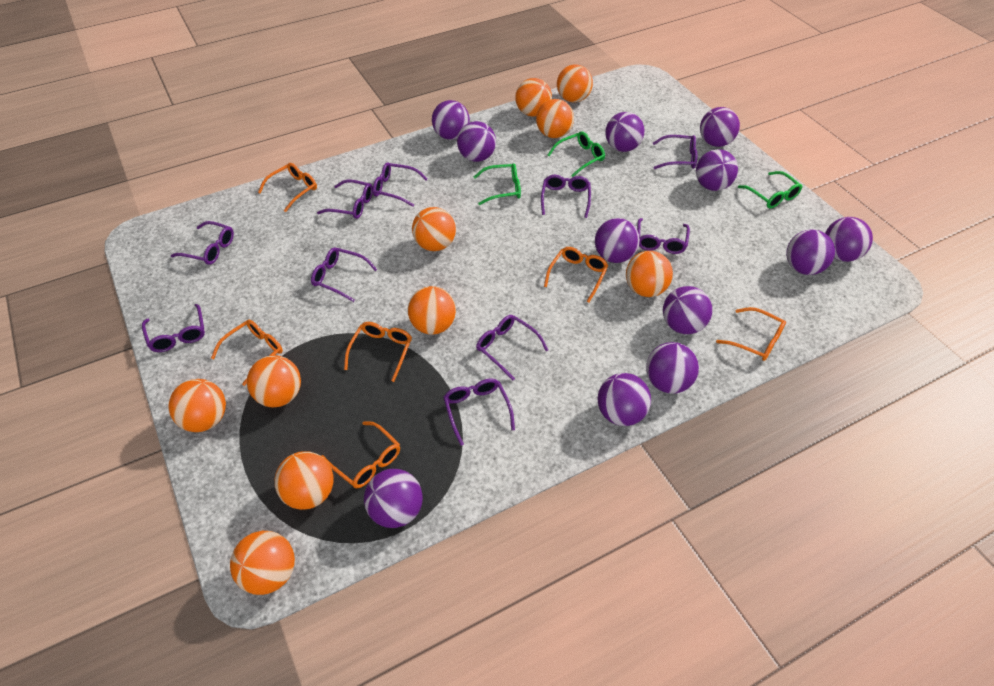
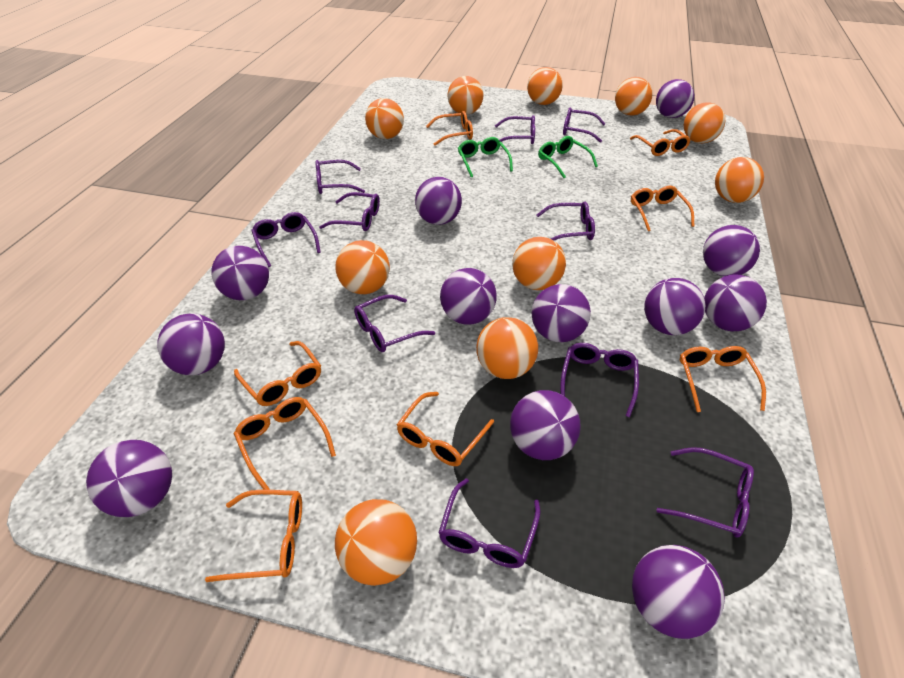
green glasses: [474,163,521,205] [548,131,605,177] [738,171,803,208] = 3 -> [458,137,513,177] [538,136,598,178] = 2
orange glasses: [211,320,283,386] [258,163,317,212] [322,421,400,488] [344,322,412,382] [544,247,608,302] [716,307,786,361] = 6 -> [205,490,302,582] [234,341,321,406] [234,397,336,490] [396,392,494,466] [426,111,473,146] [630,129,691,156] [631,186,694,231] [680,346,766,412] = 8

